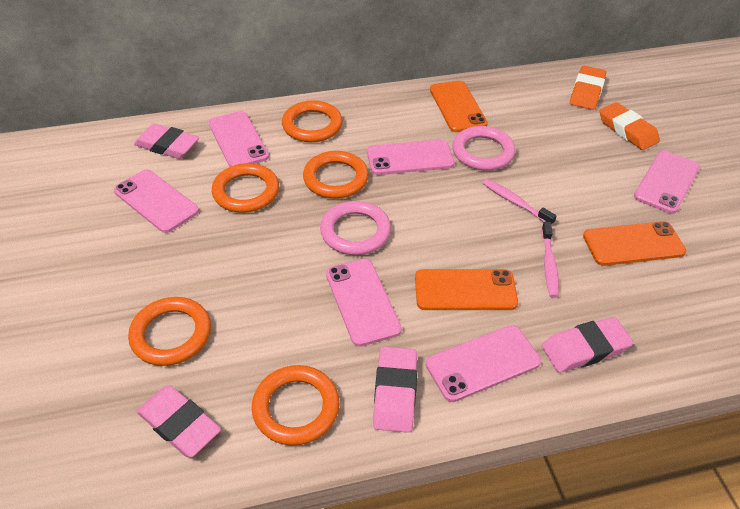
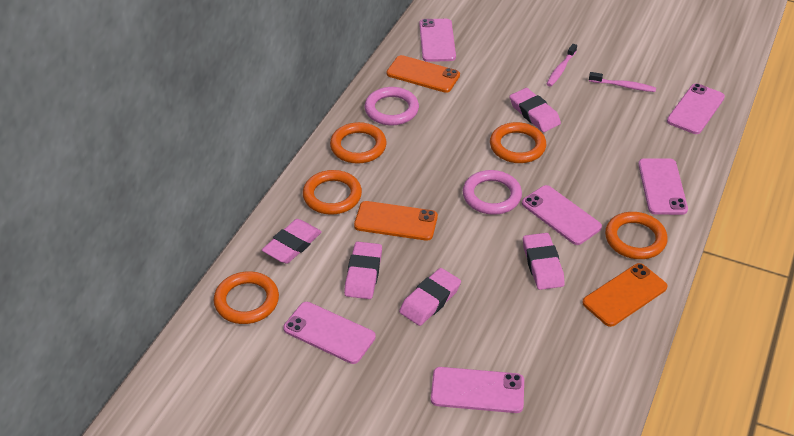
orange eraser: [570,66,606,110] [599,102,660,150] = 2 -> none = 0
pink eraser: [134,124,199,159] [137,385,221,457] [373,346,417,433] [542,317,633,373] = 4 -> [262,219,322,264] [344,242,382,299] [399,268,461,326] [509,88,561,132] [523,233,565,290] = 5

